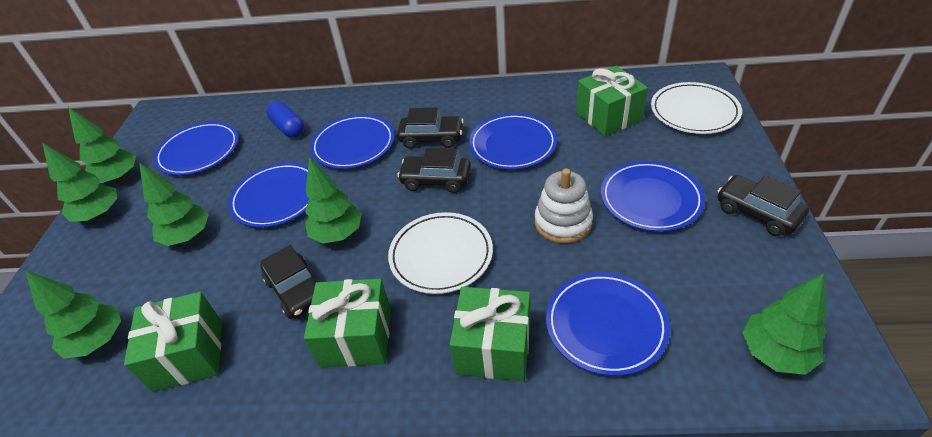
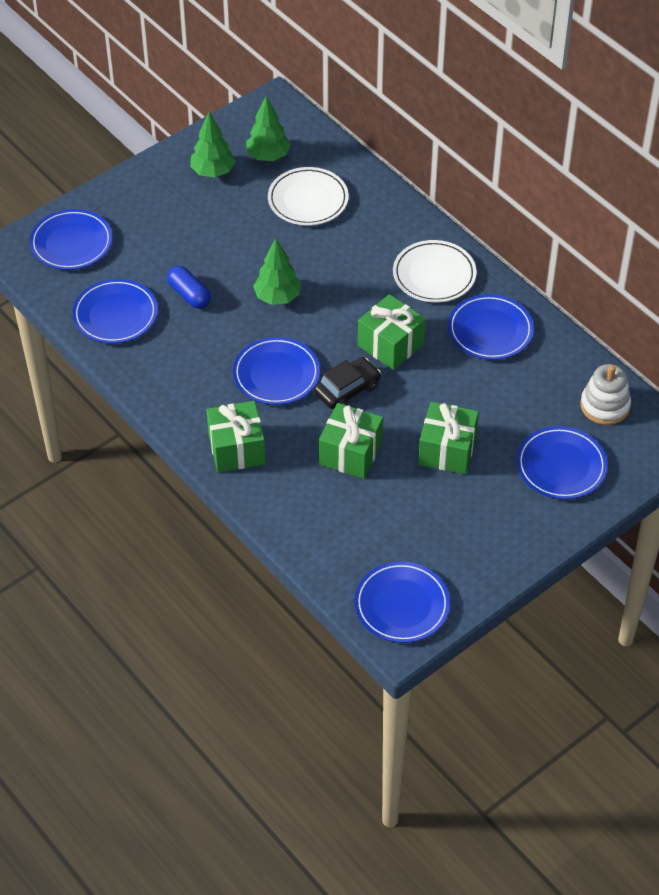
black car: [260,245,317,319] [397,108,464,149] [397,148,471,193] [717,175,809,236] = 4 -> [314,357,381,409] = 1
green tree: [25,270,121,359] [42,142,117,222] [68,107,136,183] [139,162,209,246] [305,157,362,244] [742,273,826,375] = 6 -> [190,112,235,177] [246,96,291,161] [253,238,301,305] = 3

